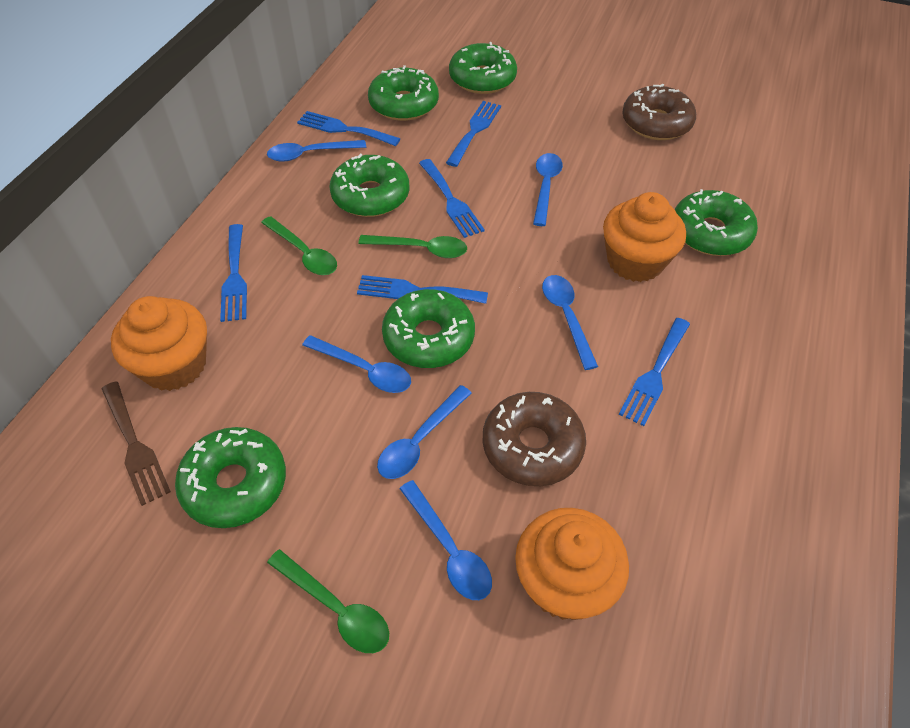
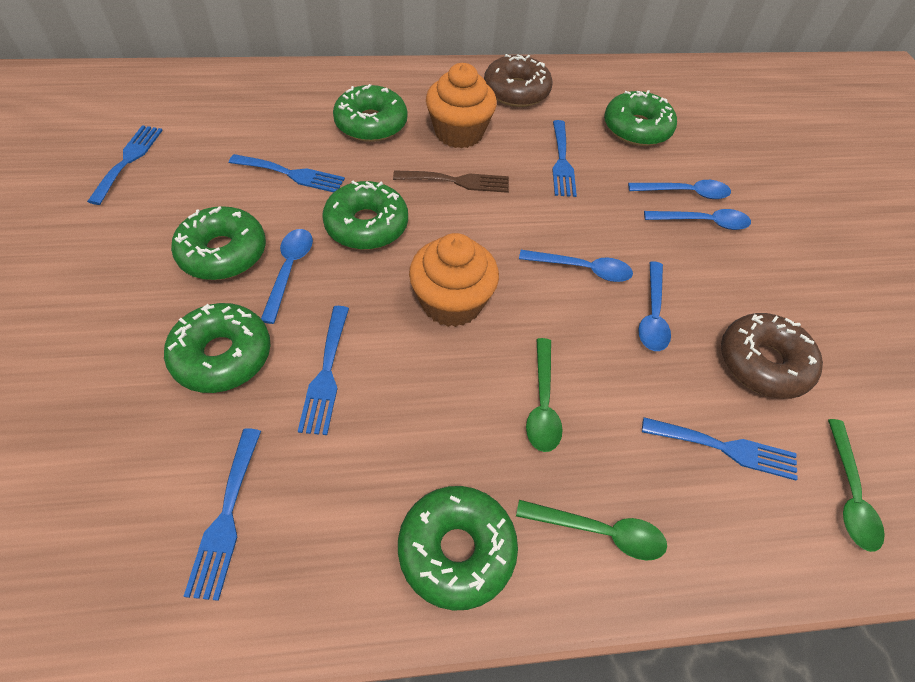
blue spoon: [267,140,366,162] [302,335,411,393] [377,385,472,479] [399,480,492,600] [533,153,563,226] [542,275,598,370] = 6 -> [261,229,313,324] [519,250,633,282] [628,180,731,199] [638,261,671,351] [644,209,751,230] = 5
orange cupcake: [111,296,207,391] [515,508,629,620] [603,192,686,282] = 3 -> [409,233,499,327] [426,63,497,149] = 2

